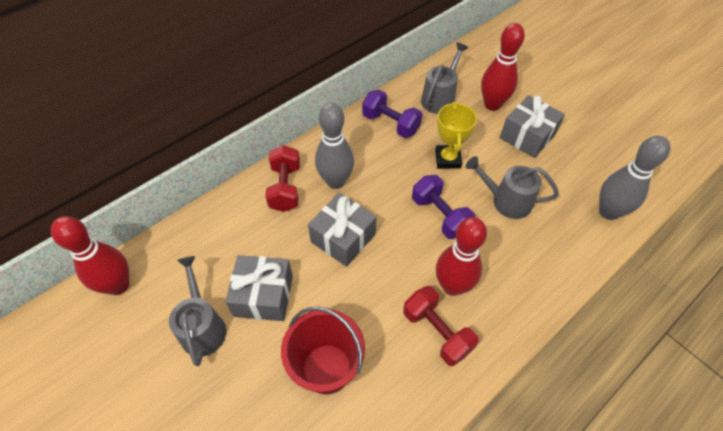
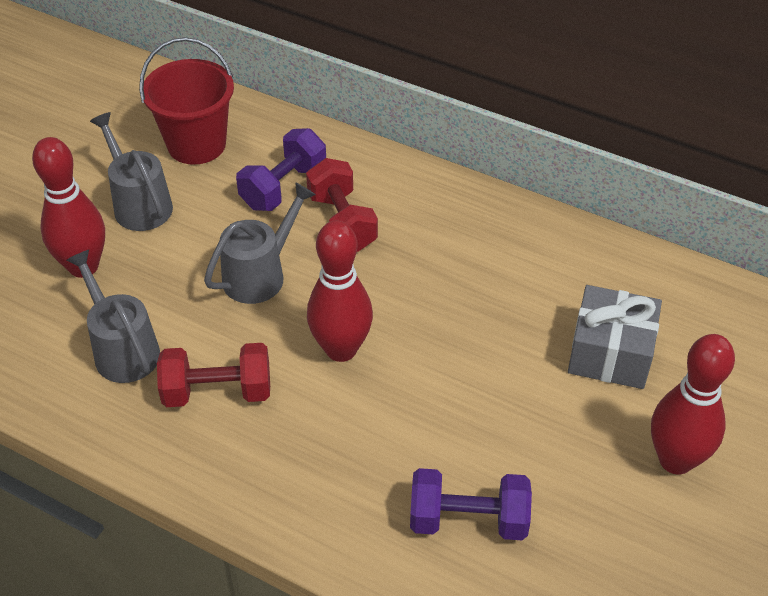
grey bowling pin: [315,103,354,189] [599,136,670,220] = 2 -> none = 0
grey gift: [225,255,293,321] [308,193,376,267] [500,95,565,158] = 3 -> [568,285,662,389] = 1
yellow trophy: [435,102,477,168] = 1 -> none = 0

